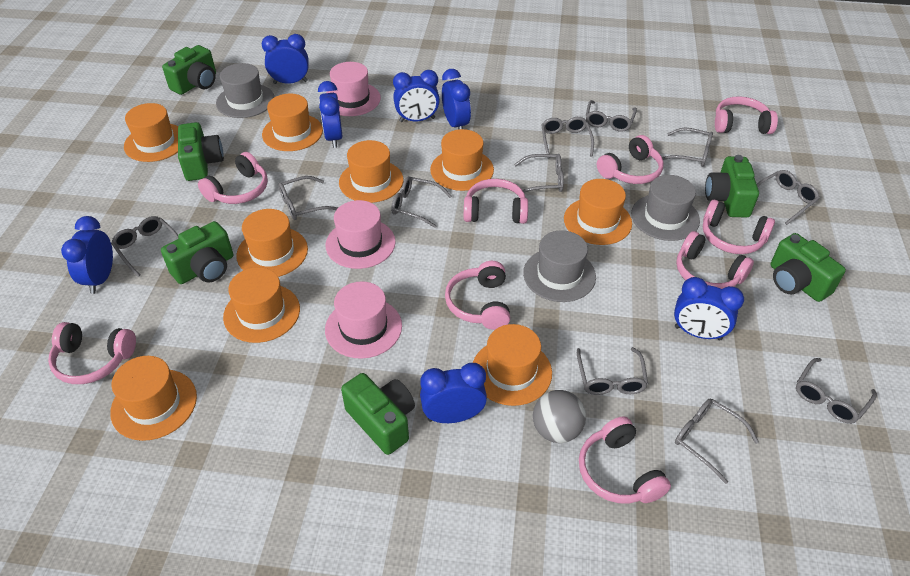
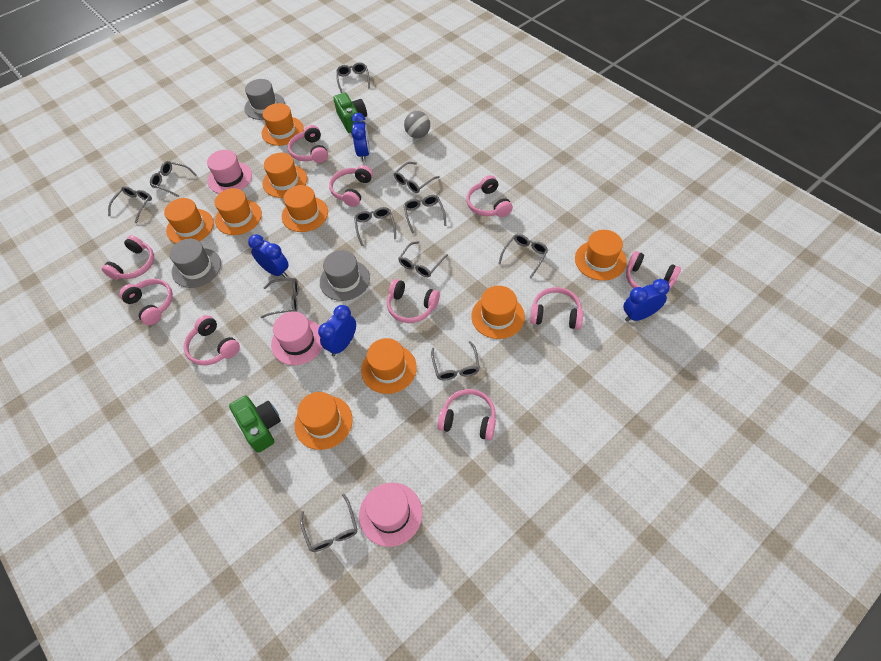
blue clock: [61,216,113,294] [262,34,309,84] [318,81,343,148] [393,70,440,122] [420,363,487,423] [442,69,471,129] [674,277,744,341] = 7 -> [248,234,289,278] [318,305,356,357] [351,113,370,162] [623,279,670,322] = 4
green camera: [161,221,233,284] [162,45,216,95] [178,122,224,181] [341,373,415,455] [705,155,759,218] [770,233,846,302] = 6 -> [229,395,281,453] [333,92,367,133] = 2
pink headphones: [48,322,136,384] [198,152,268,204] [445,261,510,330] [464,179,528,224] [579,416,671,503] [597,135,664,184] [676,231,754,289] [703,200,775,254] [715,96,778,134] = 9 -> [102,235,154,280] [119,279,173,325] [184,315,240,365] [288,125,328,163] [329,165,373,207] [387,279,440,323] [437,389,496,440] [466,175,513,217] [530,287,583,330] [626,251,681,290] = 10

